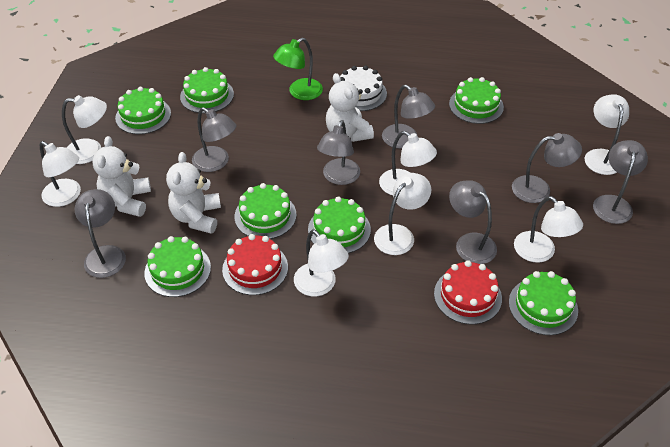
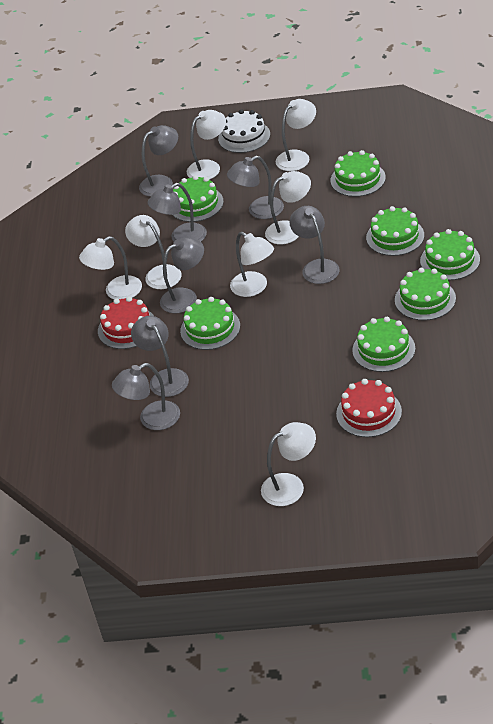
green lamp: [273,38,323,100] = 1 -> none = 0
white teddy bear: [93,136,151,217] [166,152,221,234] [326,73,374,142] = 3 -> none = 0

